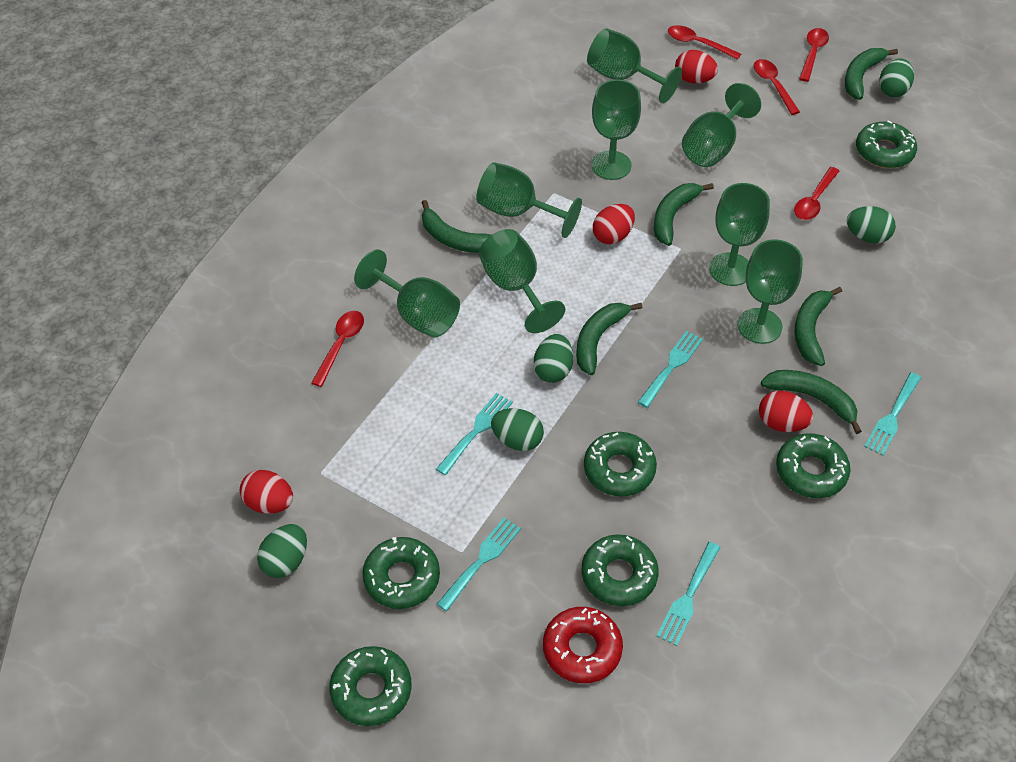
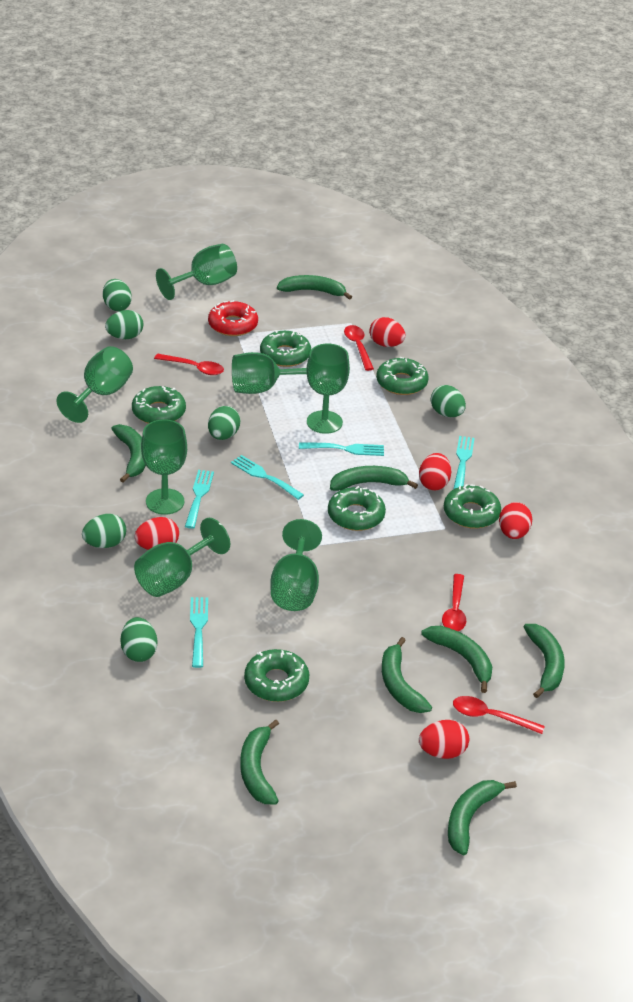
green banana: [421,200,491,253] [576,303,642,375] [654,183,714,246] [761,370,862,434] [795,287,842,366] [845,48,898,100] = 6 -> [111,424,146,483] [240,719,279,804] [277,275,352,300] [330,466,418,491] [382,637,432,713] [422,626,492,693] [448,780,517,855] [524,624,565,698] = 8
green egg: [257,524,307,578] [491,408,544,451] [534,334,573,383] [847,206,896,244] [879,58,914,97] = 5 -> [82,514,126,548] [103,279,132,311] [105,310,144,339] [121,617,157,662] [208,406,240,440] [431,385,466,417] = 6
green goblet: [354,249,460,338] [476,162,582,238] [479,229,565,333] [587,28,682,103] [591,79,641,180] [682,83,761,167] [709,183,770,286] [738,239,803,344] = 8 -> [56,346,133,423] [134,518,230,597] [141,419,187,515] [156,244,237,300] [232,352,307,394] [270,519,322,611] [306,344,350,434] = 7
red egg: [240,470,293,514] [593,204,635,244] [675,50,718,83] [759,391,813,432] = 4 -> [134,517,179,550] [369,317,405,347] [419,453,451,490] [419,720,469,759] [499,502,532,539] = 5
red spoon: [311,311,364,387] [668,25,741,60] [753,59,800,115] [794,167,839,220] [799,28,829,82] = 5 -> [154,354,224,375] [344,325,374,371] [442,574,466,631] [453,696,545,734] = 4

